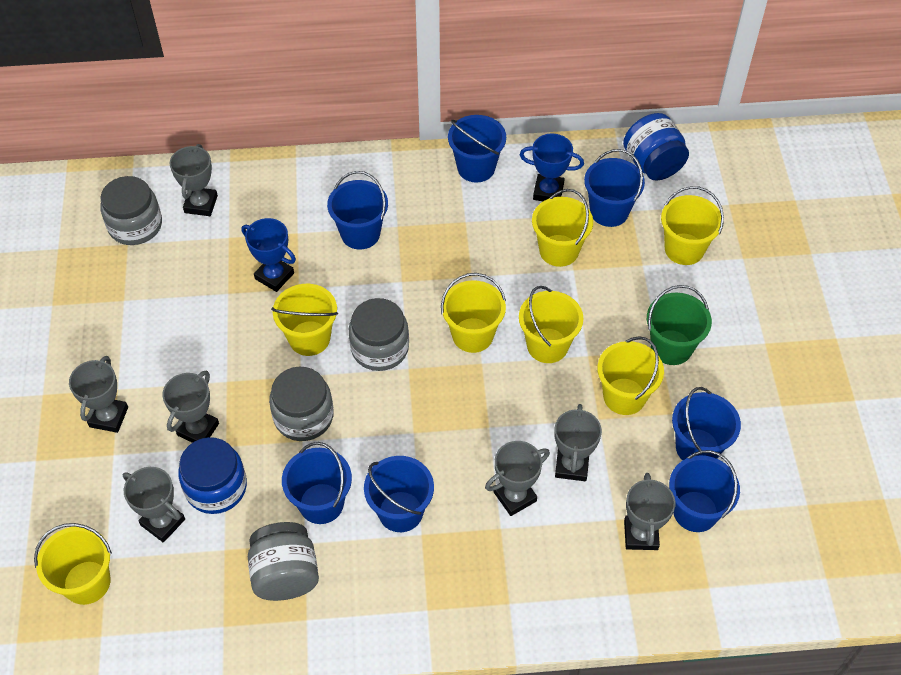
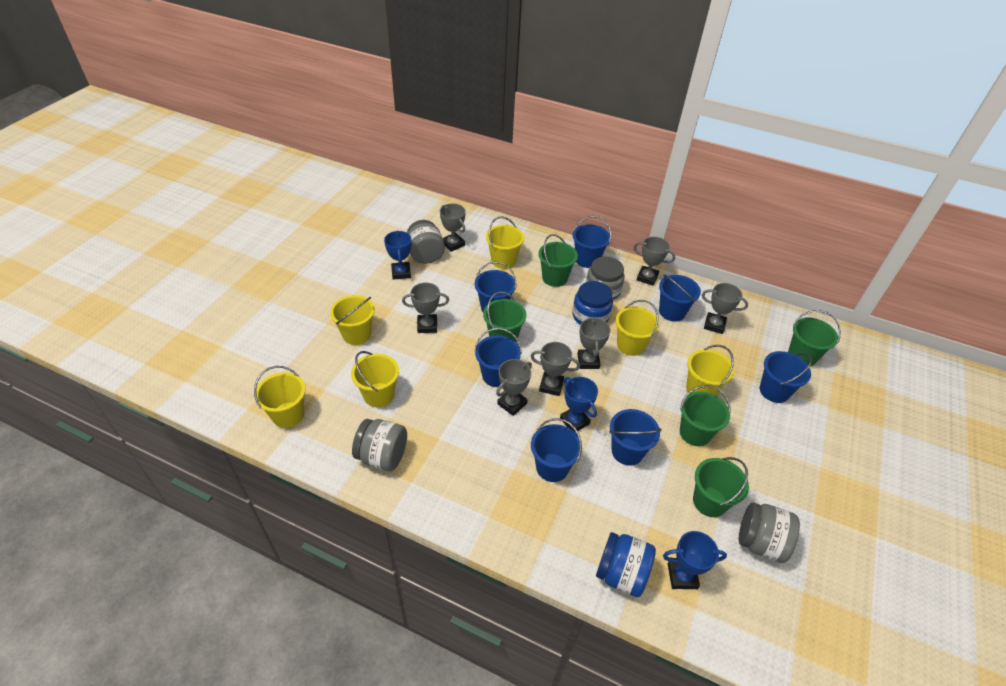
blue trophy: [242,218,296,292] [520,133,584,201] = 2 -> [384,231,412,280] [560,377,598,432] [663,531,727,589] = 3
green bucket: [647,285,712,365] = 1 -> [483,291,526,342] [538,234,578,287] [680,385,731,446] [693,457,749,517] [788,310,841,366] = 5
yellow bucket: [34,523,112,605] [271,284,338,356] [441,273,506,353] [519,286,583,363] [532,189,593,267] [597,336,664,415] [661,186,724,265] = 7 -> [254,366,306,428] [330,295,375,345] [351,351,399,407] [486,216,524,269] [616,300,659,356] [686,345,734,395] = 6

